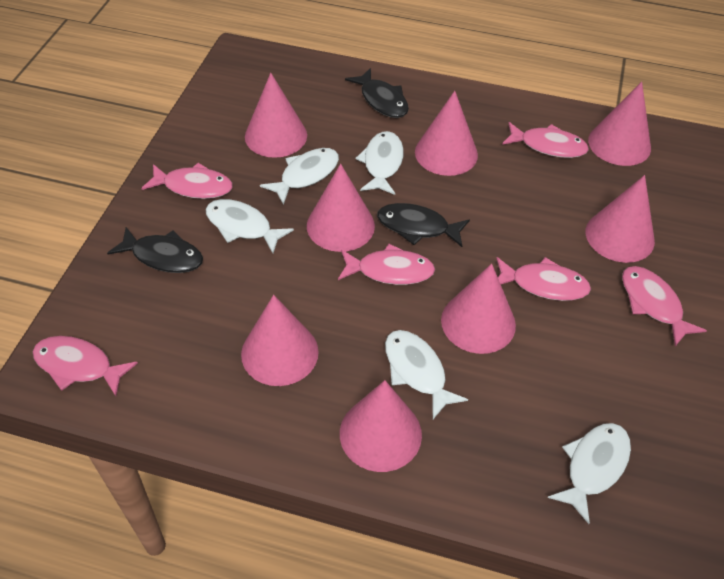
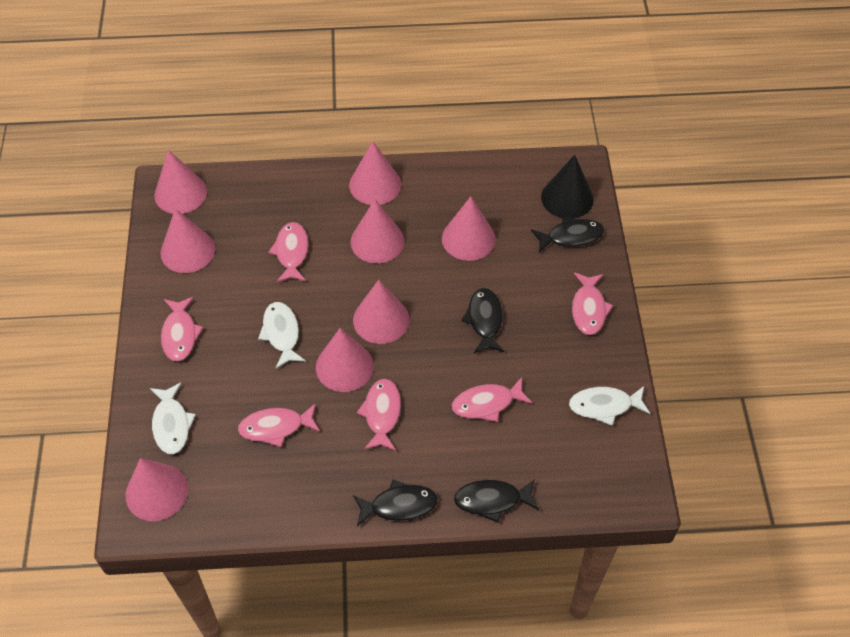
black cone: none = 0 -> [541,155,594,219] = 1
black fish: [107,227,203,273] [345,68,409,118] [377,203,470,247] = 3 -> [353,480,438,526] [454,479,539,523] [462,288,504,353] [531,216,604,252] = 4
white fish: [205,199,294,253] [260,148,339,205] [356,131,404,195] [385,330,468,419] [548,423,631,524] = 5 -> [150,382,196,454] [258,302,306,369] [569,386,650,426] = 3

